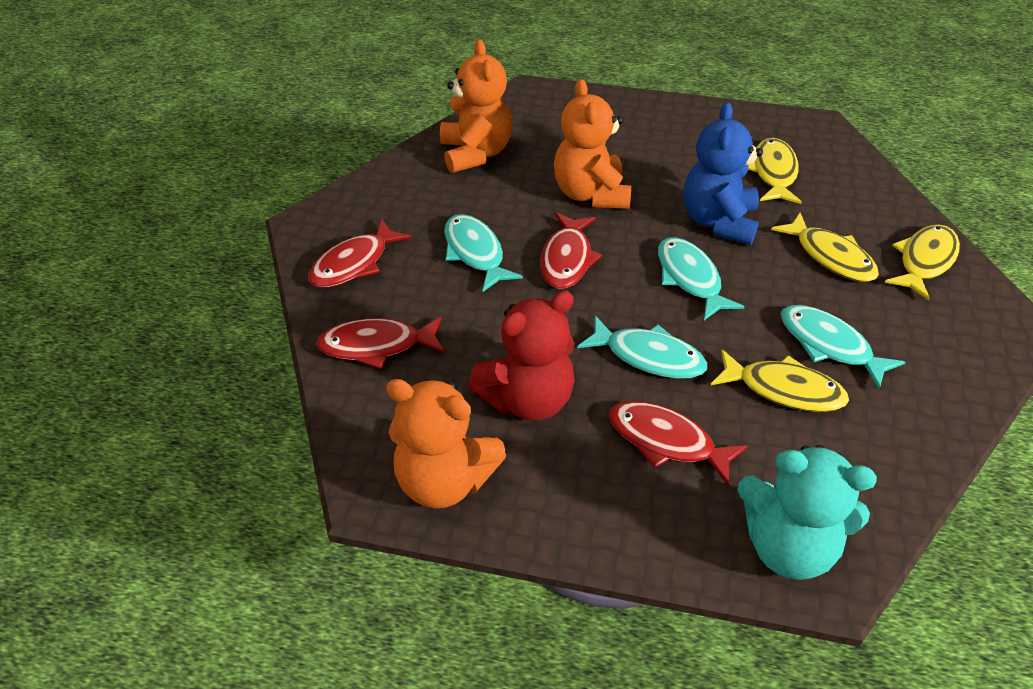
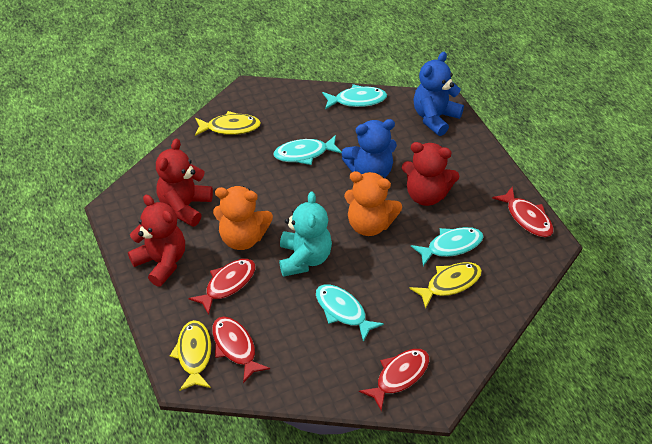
blue teddy bear: [683,102,763,245] = 1 -> [341,119,397,178] [413,52,464,136] = 2
orange teddy bear: [386,379,506,508] [440,40,512,173] [554,79,631,209] = 3 -> [213,186,273,250] [344,171,402,236] = 2
red teddy bear: [468,291,575,421] = 1 -> [128,195,185,287] [156,139,213,227] [402,142,459,206] = 3
yellow fish: [711,349,849,412] [748,138,802,204] [771,212,879,282] [885,225,960,301] = 4 -> [170,320,211,391] [195,111,261,136] [409,262,482,309] = 3

